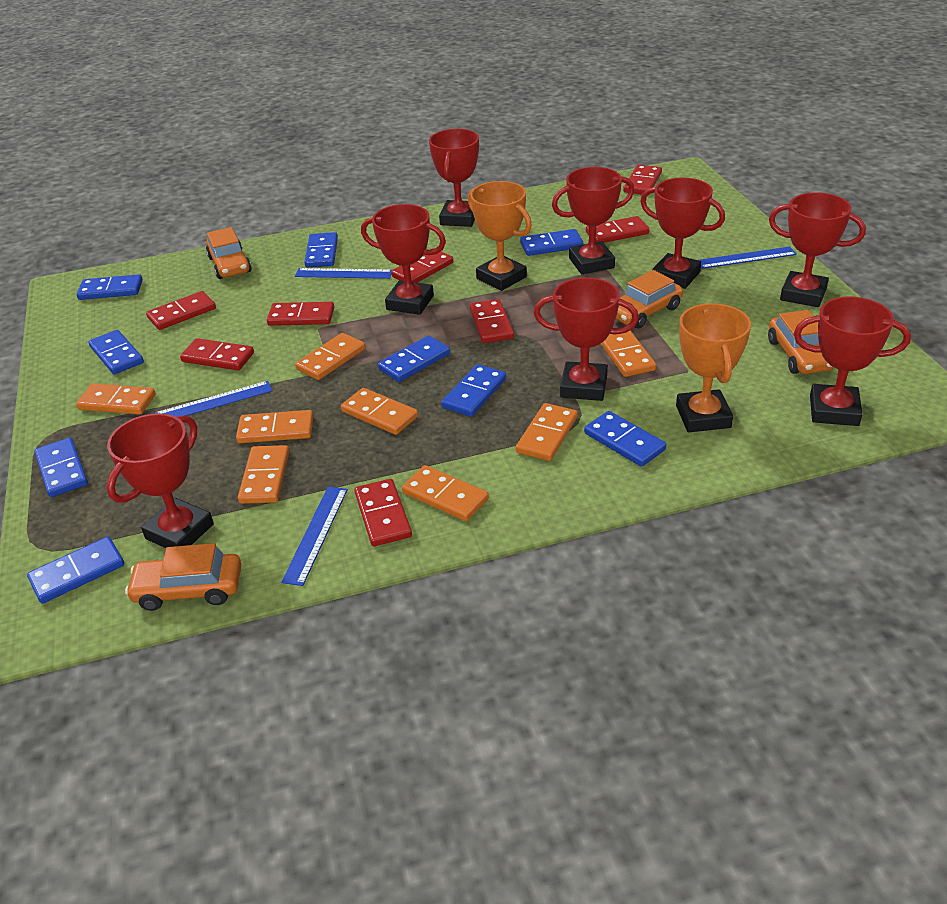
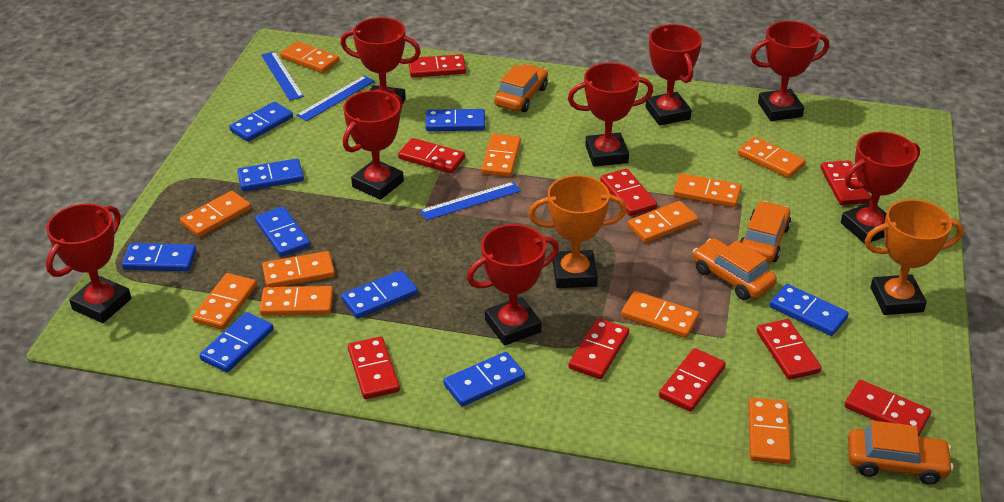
blue ruler: [155,381,272,417] [281,487,348,586] [295,268,392,279] [698,247,797,269] = 4 -> [261,51,304,100] [296,75,375,121] [420,182,521,220] = 3
orange domino: [76,383,156,415] [236,410,313,443] [238,445,289,504] [295,333,365,380] [341,388,418,435] [402,465,489,521] [516,403,578,461] [601,330,656,377] = 8 -> [180,191,251,237] [192,273,257,330] [260,286,333,316] [262,251,335,287] [280,41,339,73] [481,134,521,177] [621,291,699,338] [627,201,698,243] [673,173,741,207] [738,137,805,178] [748,398,791,464] = 11
red domino: [146,291,216,330] [180,338,254,370] [267,302,334,326] [354,479,412,546] [391,248,453,283] [469,299,514,343] [586,216,649,243] [623,165,662,194] = 8 -> [348,337,400,399] [398,138,465,173] [409,54,466,78] [569,318,629,379] [600,169,657,216] [659,348,726,412] [757,319,822,380] [821,160,871,205] [845,380,931,437] = 9

